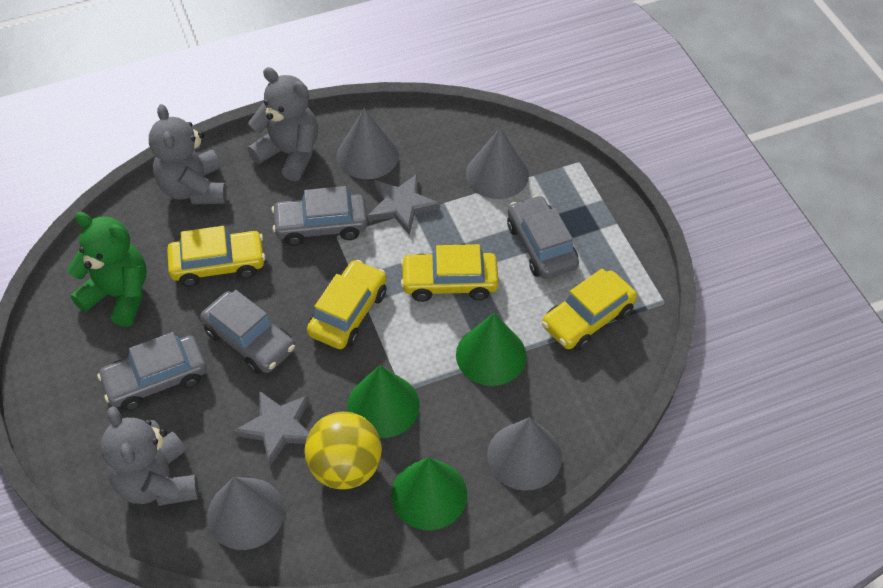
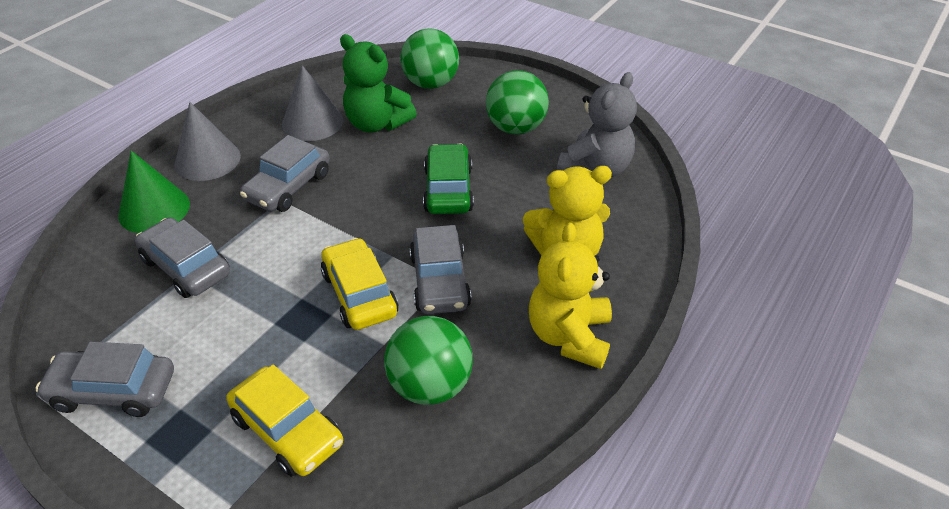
green ball: none = 0 -> [384,316,473,405] [400,28,459,89] [486,70,549,135] = 3
green car: none = 0 -> [423,144,474,214] = 1
green cone: [347,365,420,438] [391,457,467,530] [456,313,527,386] = 3 -> [118,150,190,233] = 1
grey cone: [207,477,285,550] [337,108,399,179] [466,128,529,199] [487,417,562,491] = 4 -> [175,102,241,181] [282,65,343,141] = 2
grey star: [233,390,309,467] [368,173,440,235] = 2 -> none = 0
grey teddy bear: [100,406,199,506] [149,104,227,205] [248,67,318,181] = 3 -> [557,72,637,177] = 1
yellow ball: [305,412,382,490] = 1 -> none = 0
yellow car: [167,226,265,287] [307,260,387,349] [400,244,499,302] [542,268,637,351] = 4 -> [226,365,343,477] [321,238,398,330] = 2
yellow teddy bear: none = 0 -> [523,166,612,256] [529,223,612,369] = 2

